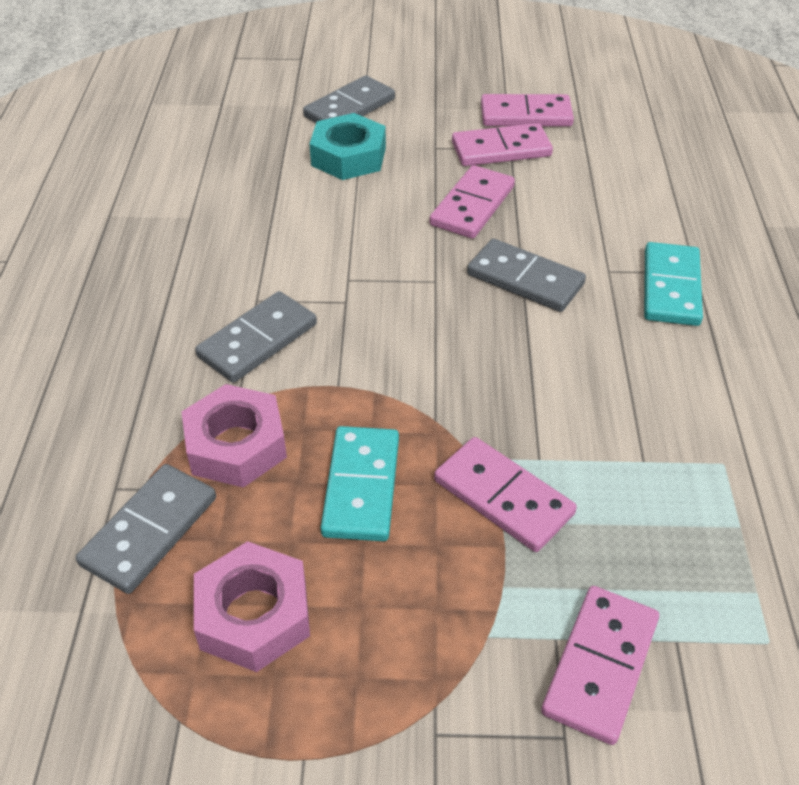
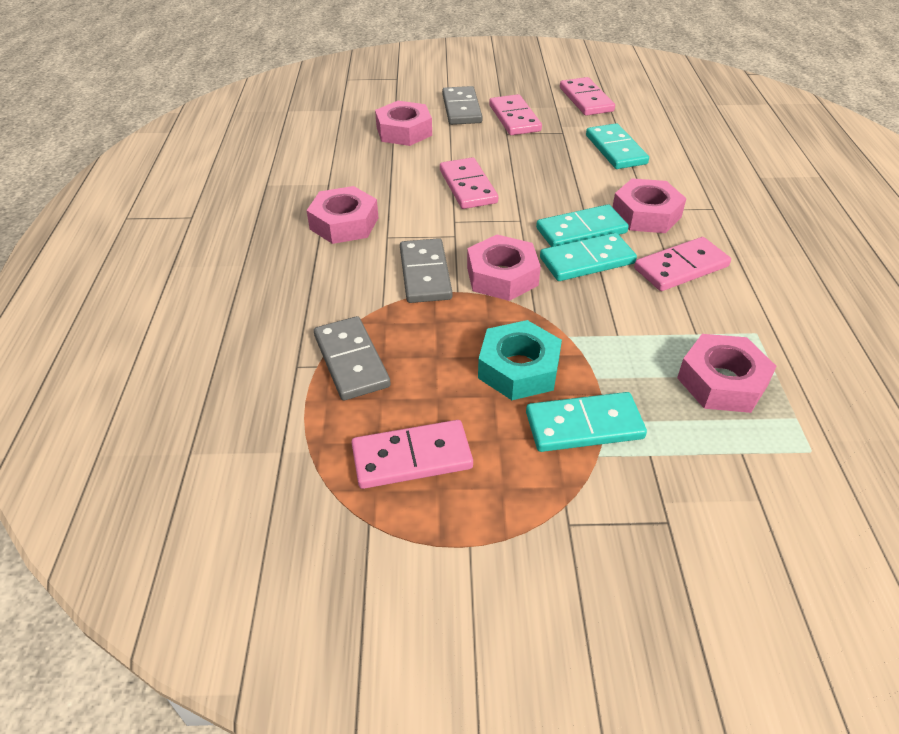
grey domino: [76,464,216,594] [195,291,317,383] [303,75,395,123] [467,239,586,312] = 4 -> [314,316,390,401] [400,238,452,303] [442,86,483,125] = 3
pink nut: [182,384,287,488] [194,541,310,672] = 2 -> [307,186,378,244] [375,101,432,146] [467,235,541,301] [612,178,687,233] [677,334,777,413] = 5
turquoise domino: [321,426,399,541] [644,242,703,326] = 2 -> [526,392,647,452] [536,204,629,247] [540,233,637,281] [586,123,649,169] = 4

